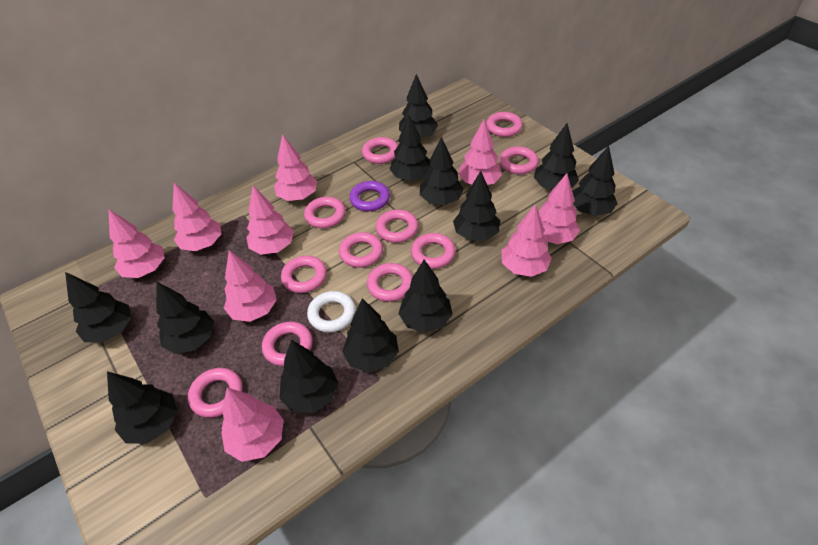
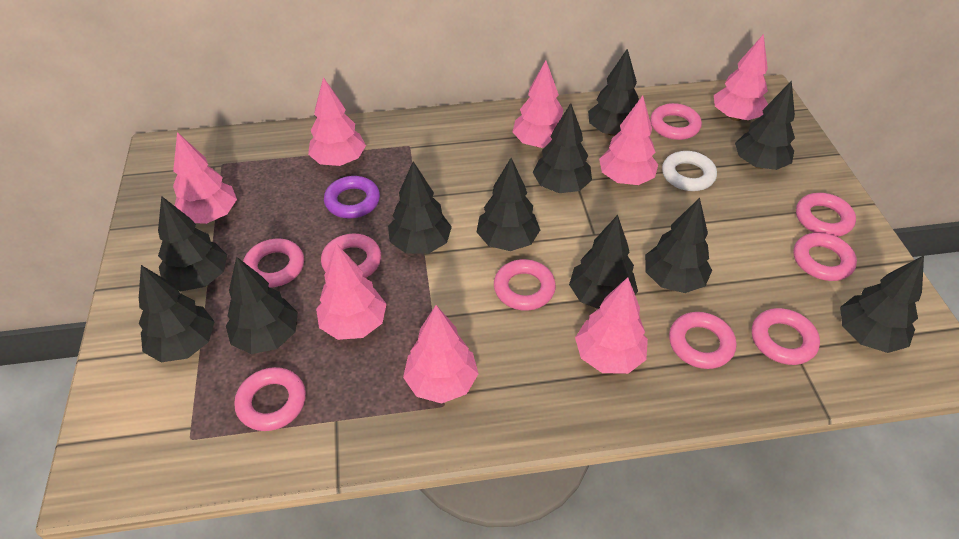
black tree: [65,272,131,343] [107,371,177,444] [156,282,214,354] [280,340,338,413] [342,298,399,373] [390,114,430,181] [399,74,438,138] [399,260,453,333] [420,137,464,205] [453,171,500,240] [534,123,579,190] [572,146,618,216] = 12 -> [139,265,215,362] [158,196,227,291] [226,257,298,354] [388,161,452,254] [477,158,540,251] [533,103,592,193] [569,215,638,309] [588,48,639,136] [645,198,712,293] [735,80,795,170] [840,255,924,353] = 11
pink ring: [188,368,242,418] [262,321,312,366] [281,256,327,293] [304,197,346,228] [339,232,383,268] [362,137,398,164] [367,263,413,302] [376,210,418,243] [411,233,456,269] [486,112,523,137] [499,146,539,174] = 11 -> [234,367,306,431] [243,239,304,288] [321,233,381,278] [494,259,556,311] [650,103,702,140] [669,312,736,369] [752,308,820,365] [794,233,857,281] [796,193,856,237] = 9
pink tree: [108,209,165,278] [172,183,221,251] [221,387,284,462] [224,250,277,322] [246,186,294,255] [274,134,318,201] [458,119,502,185] [501,205,552,277] [539,173,580,244] = 9 -> [173,132,237,224] [308,77,366,166] [316,244,387,340] [403,305,479,404] [513,60,563,148] [575,277,648,374] [599,96,658,185] [714,34,768,121] = 8

